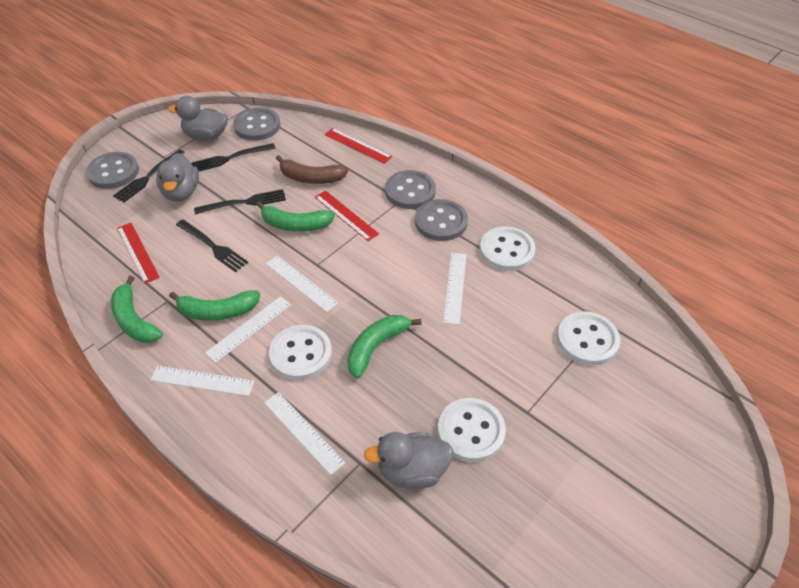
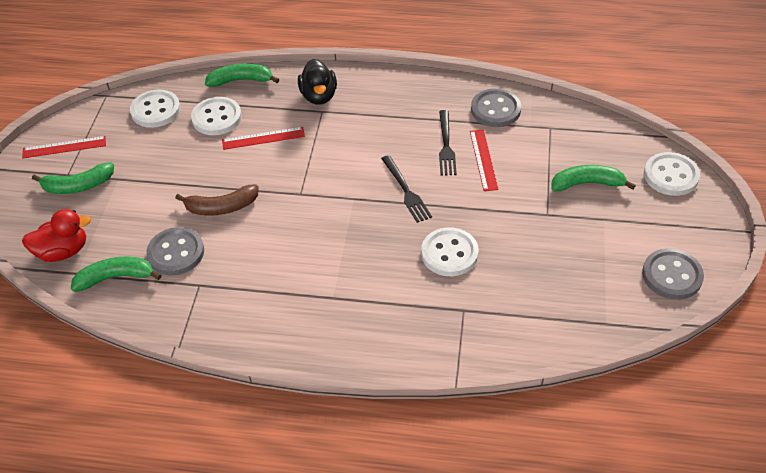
black duck: none = 0 -> [298,59,337,105] = 1
black fork: [113,149,185,203] [176,220,248,272] [191,143,276,172] [194,189,286,214] = 4 -> [381,155,432,223] [439,110,457,176] = 2
grey button: [86,152,139,189] [233,108,281,141] [385,170,436,209] [415,199,468,241] = 4 -> [146,227,204,275] [471,89,521,127] [642,248,704,300] = 3
grey duck: [156,153,199,202] [168,96,228,141] [364,432,454,489] = 3 -> none = 0
red duck: none = 0 -> [22,209,91,262] = 1
white ruler: [150,366,255,396] [205,296,291,363] [264,392,345,475] [266,255,339,312] [443,253,466,325] = 5 -> none = 0

